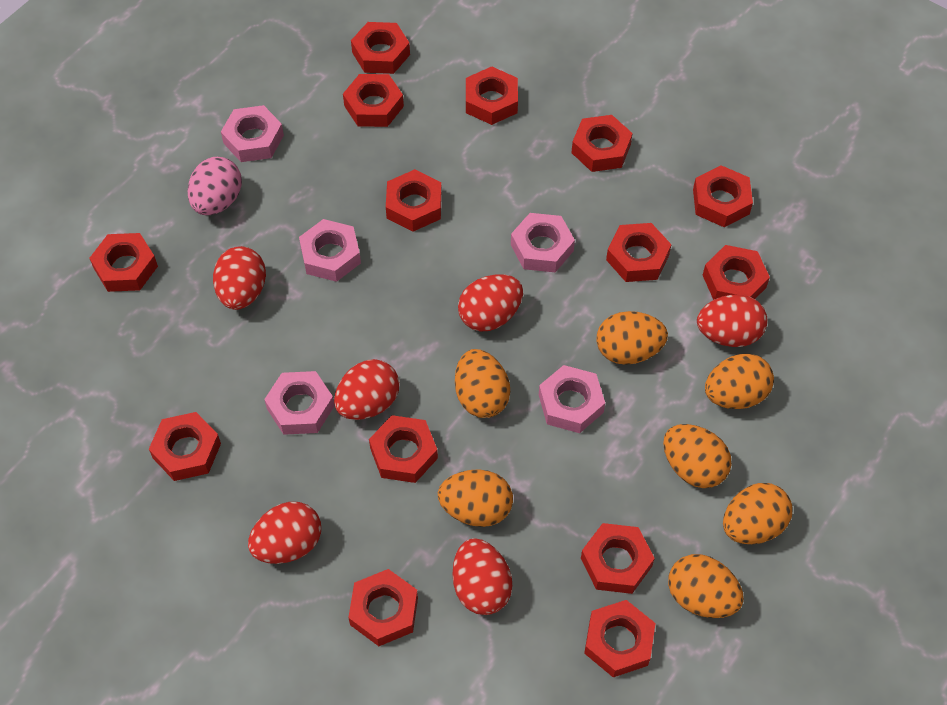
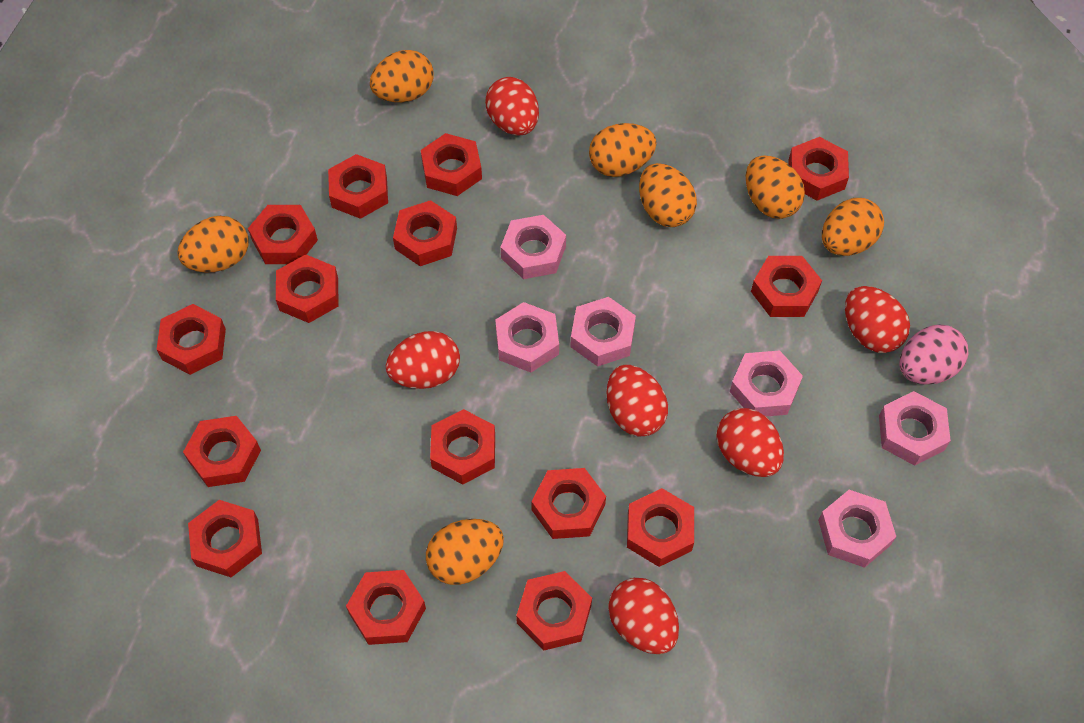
pink nut: [221,105,284,162] [264,371,335,435] [299,219,361,282] [511,213,575,272] [539,365,605,433] = 5 -> [495,302,559,373] [501,215,566,279] [570,297,636,367] [730,350,803,416] [818,490,896,568] [879,391,951,466] = 6
red nut: [89,233,158,292] [149,412,221,481] [343,74,404,127] [348,569,418,646] [351,22,410,74] [369,415,438,483] [386,169,442,232] [466,66,518,125] [571,115,633,172] [581,523,655,594] [584,600,656,677] [606,223,672,282] [693,165,753,227] [703,245,770,300] = 14 -> [156,304,226,375] [183,416,261,487] [188,500,262,577] [248,205,318,264] [276,254,339,323] [328,154,388,219] [346,570,426,645] [393,200,457,266] [421,133,482,196] [430,409,495,485] [516,571,592,651] [531,468,606,539] [627,488,694,567] [751,256,822,317] [788,137,849,200] = 15

